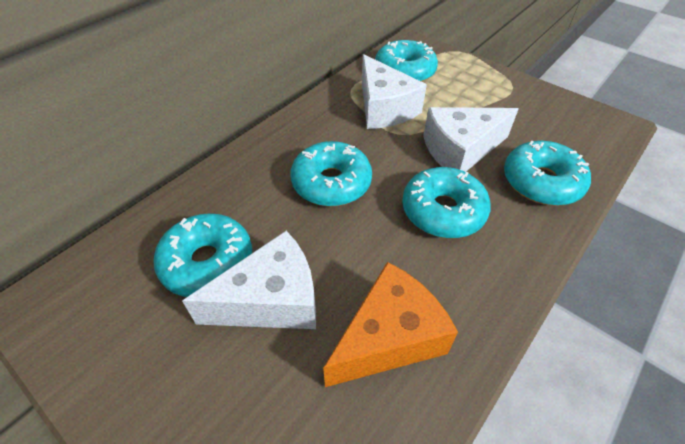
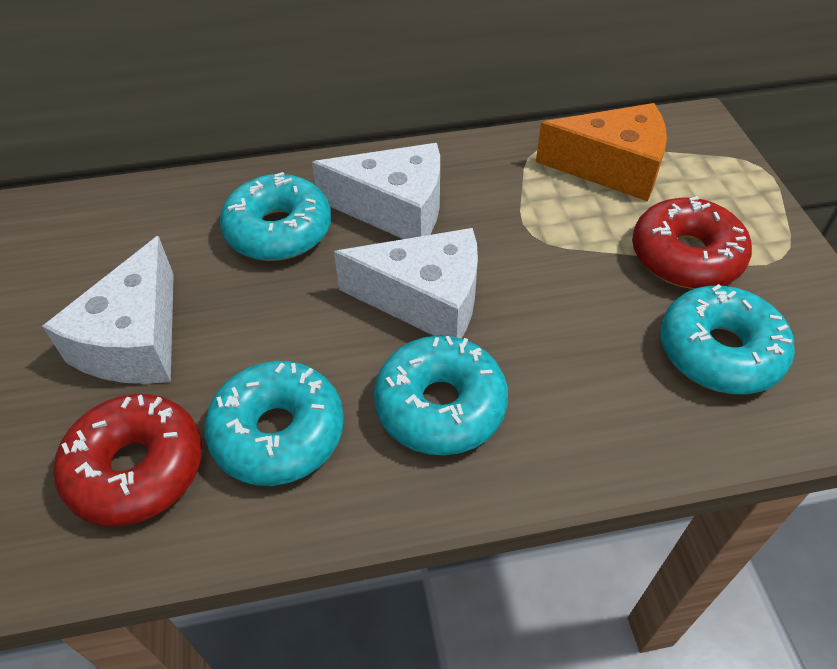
red donut: none = 0 -> [54,394,202,526] [632,196,752,289] = 2
turquoise donut: [153,213,252,297] [290,141,372,206] [375,40,438,82] [402,167,491,238] [504,141,591,206] = 5 -> [204,361,344,486] [220,172,331,261] [374,336,508,455] [660,284,795,394] = 4

